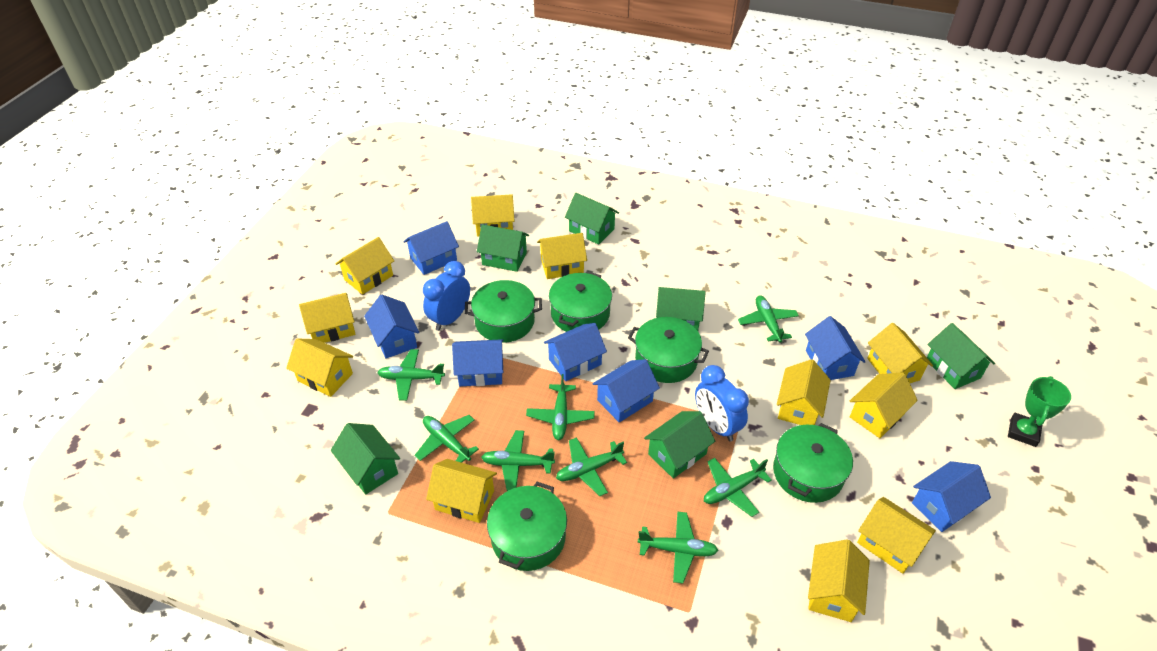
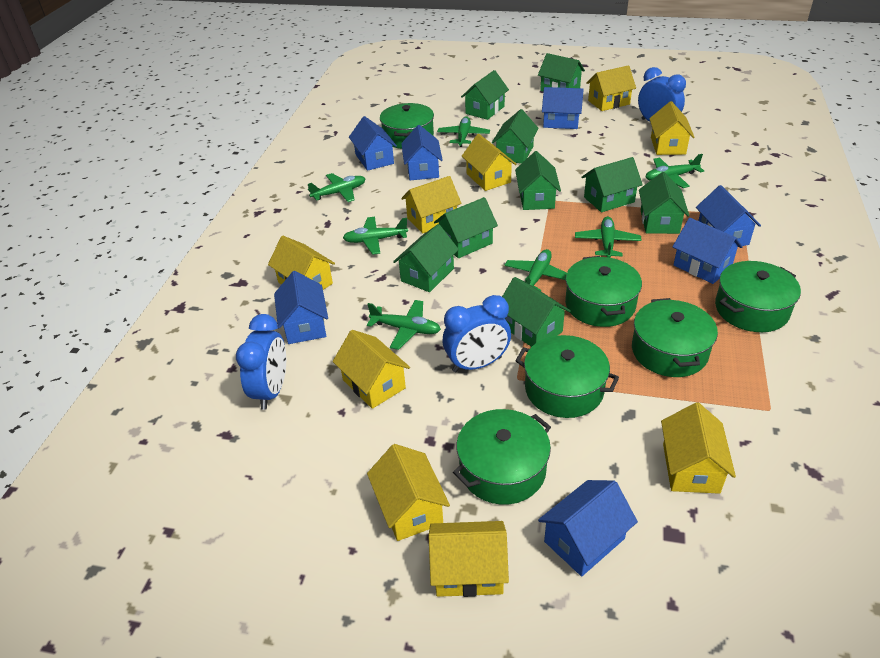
blue clock: [423,261,470,331] [695,365,749,442] = 2 -> [236,314,286,410] [443,295,511,372] [638,67,686,122] = 3
green house: [331,423,400,495] [477,224,529,272] [565,193,619,245] [644,411,715,478] [656,287,705,331] [927,323,995,389] = 6 -> [393,224,459,292] [434,197,498,258] [461,70,509,120] [492,109,539,164] [502,277,571,347] [515,151,561,210] [538,53,585,92] [581,157,643,212] [639,172,689,234] = 9
green plane: [377,349,445,401] [415,415,479,463] [481,430,555,491] [526,374,595,440] [556,437,627,496] [638,511,718,583] [704,458,772,517] [738,296,799,343] = 8 -> [308,173,366,202] [343,217,408,255] [367,300,441,350] [437,116,490,147] [504,249,567,291] [575,216,641,258] [645,154,704,188] = 7
green pot: [465,280,542,343] [487,482,567,571] [549,272,612,332] [628,317,709,383] [773,423,853,503] = 5 -> [380,103,434,149] [453,409,551,505] [515,335,619,418] [565,256,642,327] [632,298,718,377] [715,261,801,332] = 6
green trophy: [1008,376,1071,447] = 1 -> none = 0
yellow house: [286,338,353,397] [299,293,356,343] [336,237,394,295] [426,459,497,523] [471,194,515,236] [537,233,587,279] [777,359,831,425] [808,540,870,622] [850,372,918,438] [857,497,936,574] [867,323,933,383] = 11 -> [268,236,335,290] [333,330,410,409] [367,444,450,541] [401,176,461,234] [429,521,509,597] [462,134,516,191] [586,65,636,111] [649,101,694,155] [661,402,736,494] = 9

